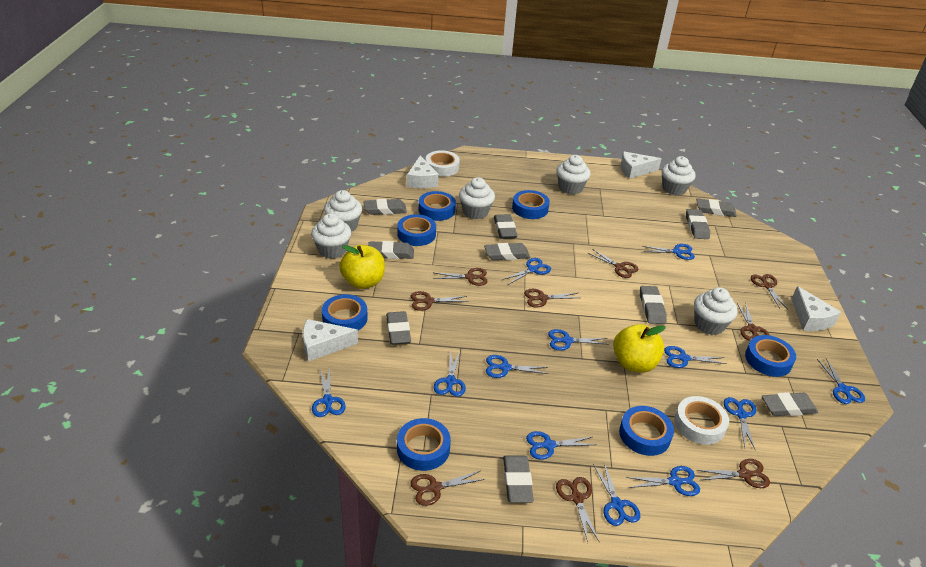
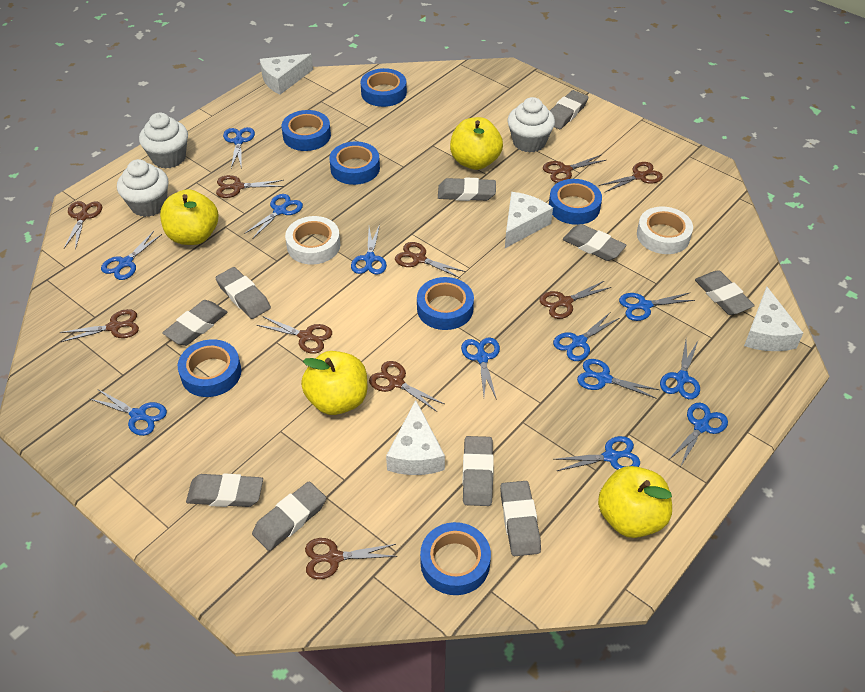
brown scissors: [410,471,485,506] [411,291,468,311] [433,268,488,286] [524,289,580,307] [556,477,599,542] [588,249,638,278] [697,459,770,488] [737,302,769,341] [751,274,788,309] = 9 -> [60,309,139,342] [64,201,102,250] [216,175,284,198] [257,316,332,354] [305,538,398,579] [369,361,444,412] [395,242,466,278] [539,280,611,319] [543,154,606,183] [599,162,663,193] = 10
white cupcake: [311,213,351,259] [324,190,362,232] [459,177,495,219] [557,155,591,195] [661,156,696,195] [694,287,738,335] = 6 -> [117,159,168,217] [139,113,188,169] [507,97,555,153] = 3
yellow apple: [339,245,385,289] [613,324,666,373] = 2 -> [160,189,218,245] [301,351,367,415] [450,117,503,170] [598,466,672,538] = 4

